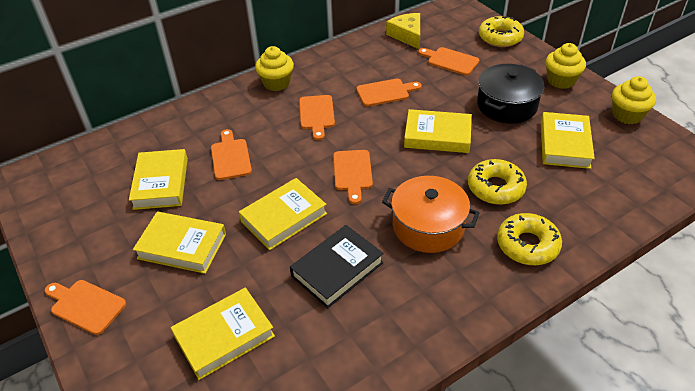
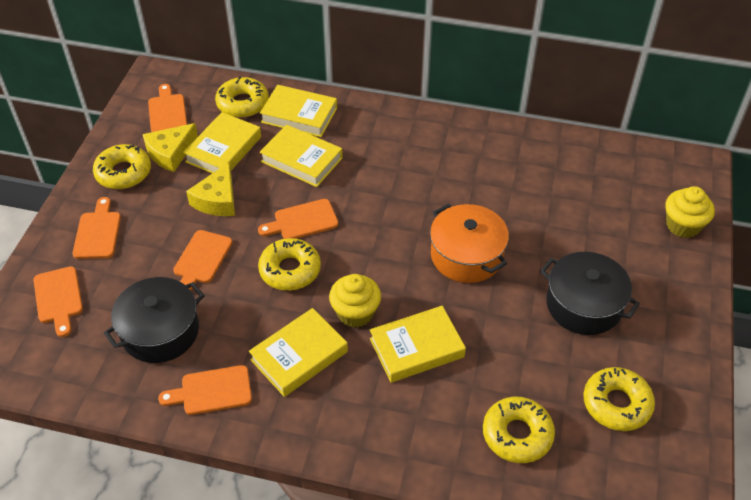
black book: [290,225,384,308] = 1 -> none = 0
black pot: [477,64,545,124] = 1 -> [104,277,205,363] [540,252,640,335] = 2
yellow book: [129,149,188,210] [133,212,226,274] [171,288,275,380] [239,178,327,250] [404,109,472,153] [541,112,595,169] = 6 -> [183,112,261,173] [249,308,348,397] [260,85,337,137] [260,124,343,187] [370,306,466,383] = 5
yellow cheese: [386,13,420,49] = 1 -> [143,123,198,172] [186,162,235,216] = 2
yellow cupcake: [255,46,294,91] [546,43,586,89] [612,76,656,124] = 3 -> [329,274,381,328] [665,186,715,238] = 2
yellow donut: [468,159,527,205] [479,16,524,47] [497,213,562,265] = 3 -> [93,144,151,189] [215,76,269,118] [258,238,321,291] [483,397,555,463] [583,367,655,431] = 5

